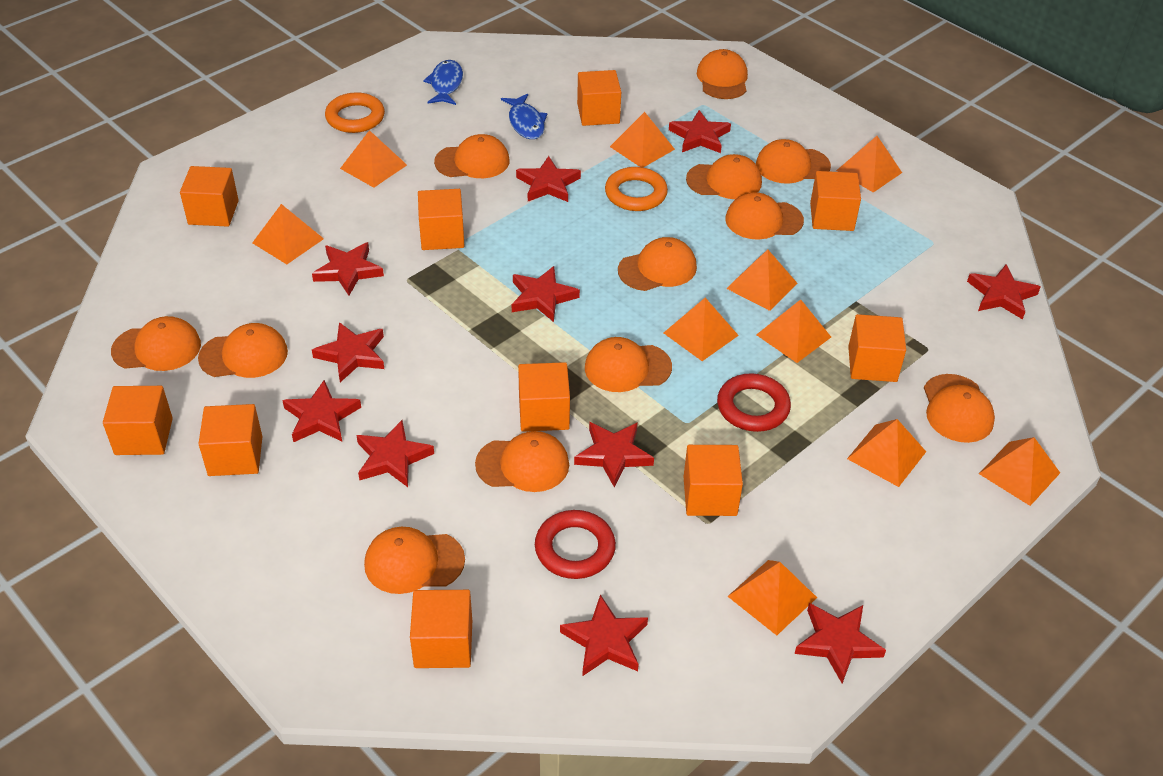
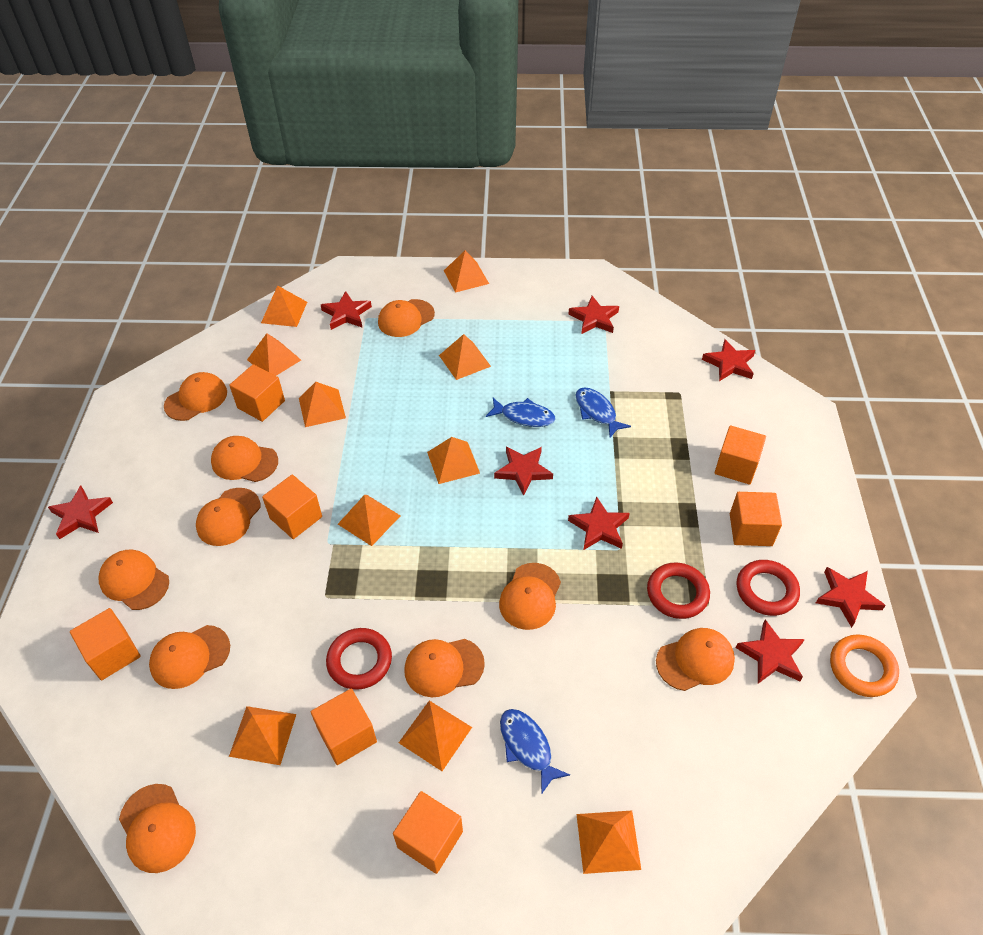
blue fish: [423,60,463,105] [501,94,547,139] = 2 -> [486,398,555,427] [500,709,570,795] [575,387,631,437] = 3
orange cap: [111,316,201,371] [198,323,288,378] [364,527,465,594] [434,134,510,178] [475,431,569,492] [585,337,672,392] [618,237,697,291] [686,154,762,199] [697,49,748,99] [726,192,804,240] [756,139,831,184] [924,374,995,443] = 12 -> [98,550,169,610] [119,784,196,873] [149,625,230,689] [164,372,227,421] [196,488,260,546] [211,436,278,482] [378,299,435,337] [405,639,485,697] [499,563,561,630] [656,628,735,691] = 10
orange cube: [103,386,173,455] [180,166,239,227] [198,404,262,476] [410,590,472,668] [418,189,464,250] [518,362,570,432] [577,70,621,126] [684,445,743,516] [810,171,861,231] [848,314,906,382] = 10 -> [70,608,141,680] [229,364,285,422] [262,475,322,539] [311,689,377,765] [393,791,463,874] [714,425,766,485] [730,492,782,546] = 7
orange ring: [325,92,385,133] [605,167,668,211] = 2 -> [830,634,899,697] = 1
red ring: [535,510,616,579] [717,373,791,432] = 2 -> [326,628,392,690] [647,563,710,619] [736,560,800,616] = 3
red star: [282,380,361,442] [312,242,384,295] [312,322,384,382] [356,420,434,487] [512,266,580,322] [516,156,581,202] [560,595,648,676] [574,422,654,487] [669,110,731,153] [794,603,886,684] [967,264,1040,320] = 11 -> [48,485,113,539] [321,291,372,330] [494,446,553,496] [568,496,630,550] [569,296,619,334] [702,339,755,381] [736,619,805,684] [816,567,886,628] = 8

